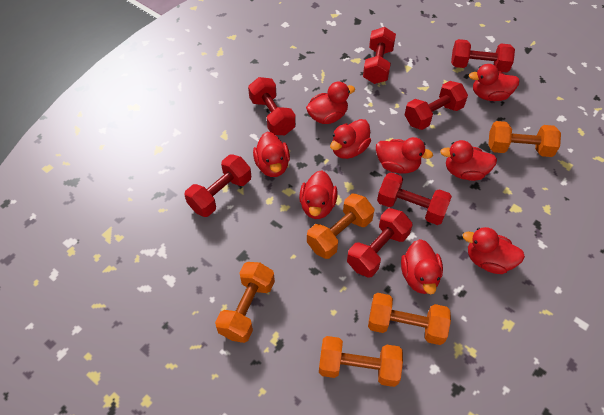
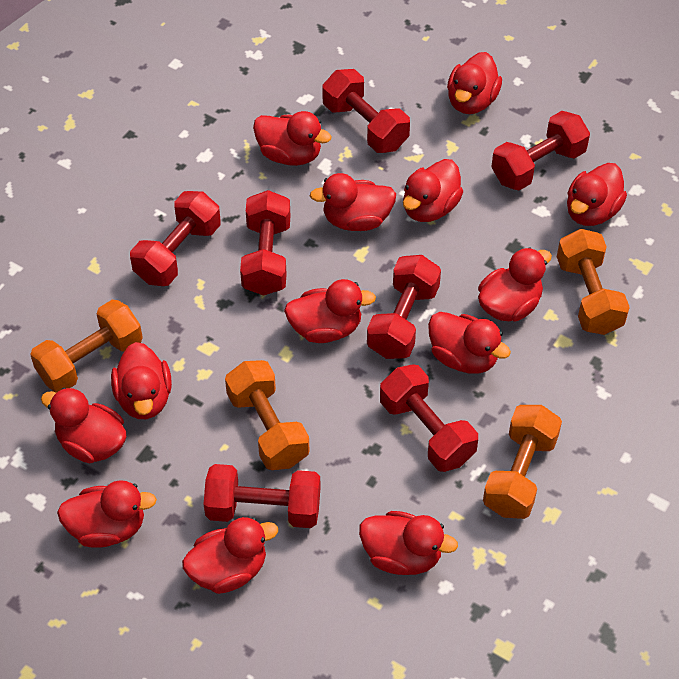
orange dumbbell: [215,262,275,343] [307,194,375,259] [319,336,403,387] [368,293,451,345] [488,121,561,157] = 5 -> [30,300,143,393] [225,360,310,470] [483,405,562,519] [557,229,630,335] = 4
red duck: [253,132,290,177] [299,170,338,219] [306,82,355,124] [330,119,371,159] [376,137,433,173] [401,239,443,294] [440,140,497,181] [463,227,525,274] [469,64,520,101] = 9 -> [41,387,126,463] [57,480,157,548] [111,342,172,419] [182,517,278,594] [253,111,332,166] [284,279,376,343] [310,173,396,231] [359,511,458,575] [403,159,463,222] [428,312,511,374] [447,52,502,114] [478,247,552,322] [567,163,627,226] = 13

